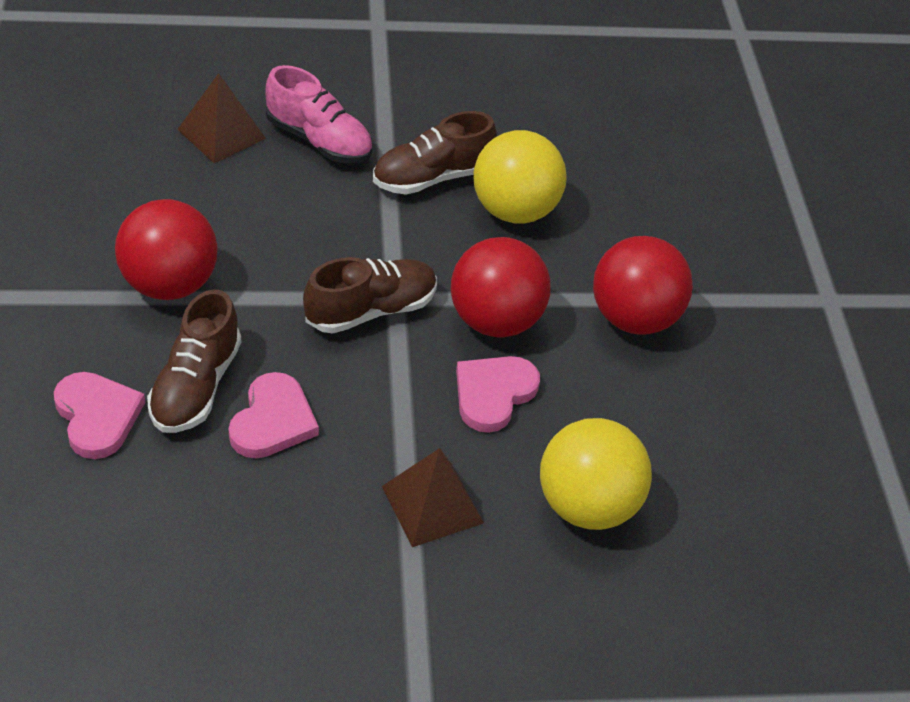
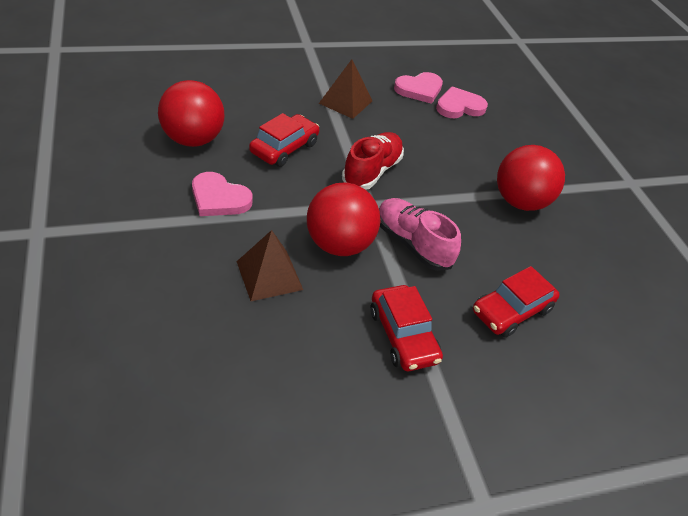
brown shoe: [147,289,241,433] [303,257,437,334] [373,111,497,194] = 3 -> none = 0
red car: none = 0 -> [249,113,319,167] [370,285,443,371] [473,266,560,337] = 3
red shoe: none = 0 -> [342,132,404,190] = 1
yellow ball: [473,130,567,224] [540,418,652,530] = 2 -> none = 0

